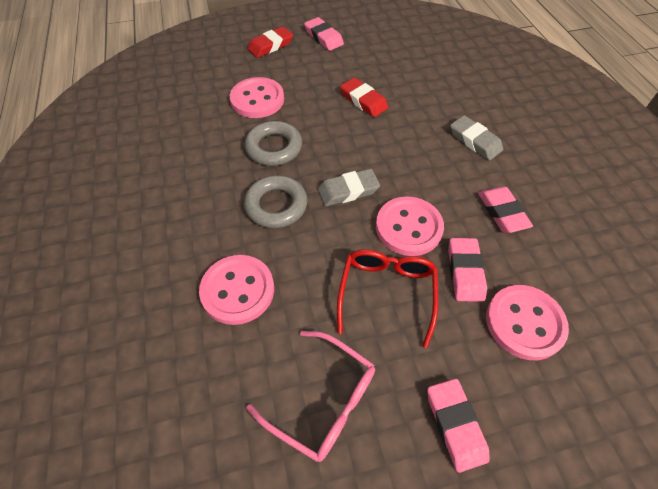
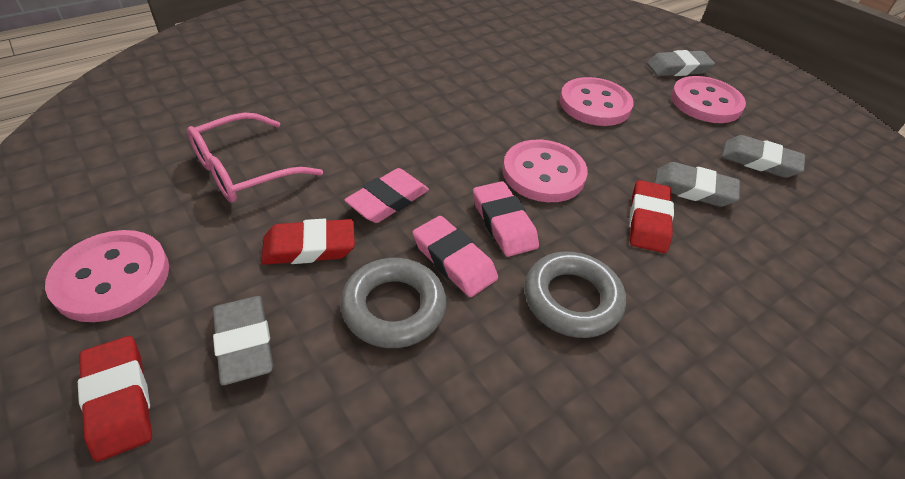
grey eraser: [318,169,380,206] [450,115,503,161] = 2 -> [213,296,273,385] [647,50,715,76] [654,162,740,207] [722,135,805,178] = 4
pink eraser: [304,17,344,51] [427,379,490,473] [448,238,487,302] [478,187,533,233] = 4 -> [344,168,429,223] [412,216,498,297] [473,181,539,257] = 3
red eraser: [248,26,293,58] [340,78,388,117] = 2 -> [78,336,152,462] [261,219,355,265] [629,180,674,253] = 3
red glasses: [337,249,439,348] = 1 -> none = 0

